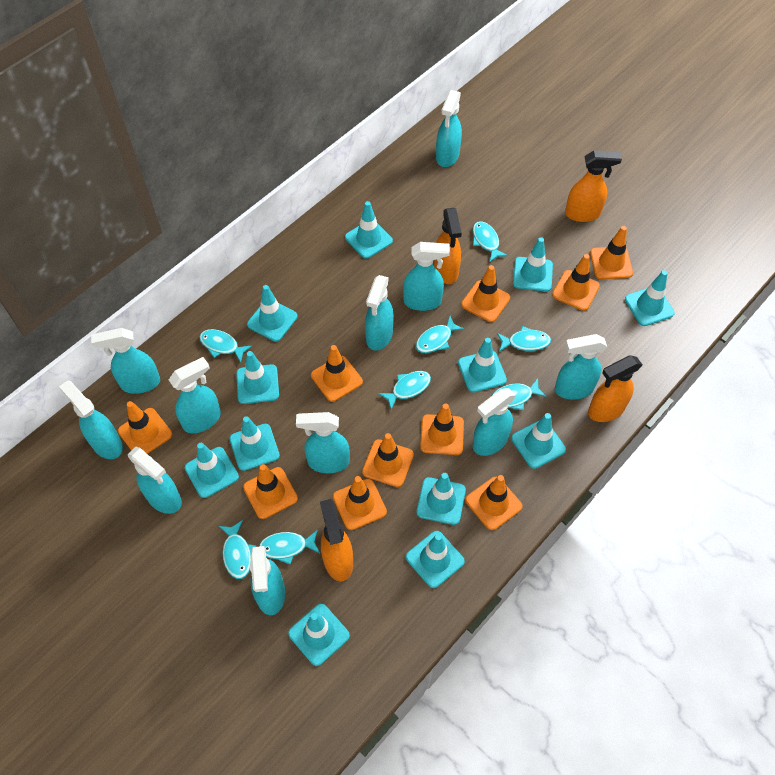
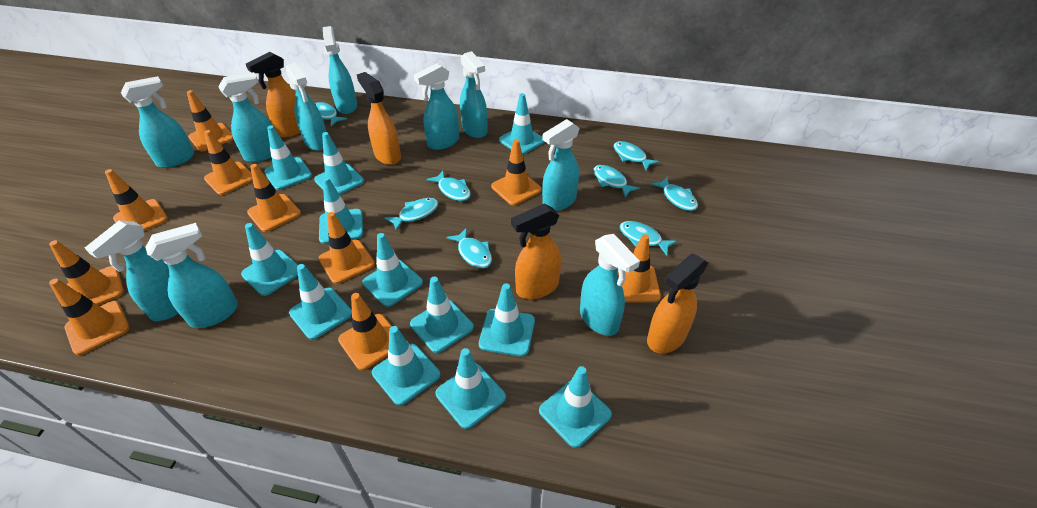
turquoise spray bottle: [59,380,123,459] [91,328,160,394] [128,447,182,514] [169,357,221,433] [250,546,285,615] [296,412,350,473] [365,275,394,351] [403,242,450,311] [436,90,462,167] [473,388,516,456] [555,334,607,400] = 11 -> [85,220,179,321] [121,76,194,168] [145,223,238,328] [218,72,272,162] [286,62,326,151] [323,26,357,114] [414,63,459,150] [460,51,488,138] [542,119,580,211] [580,234,640,336] = 10

